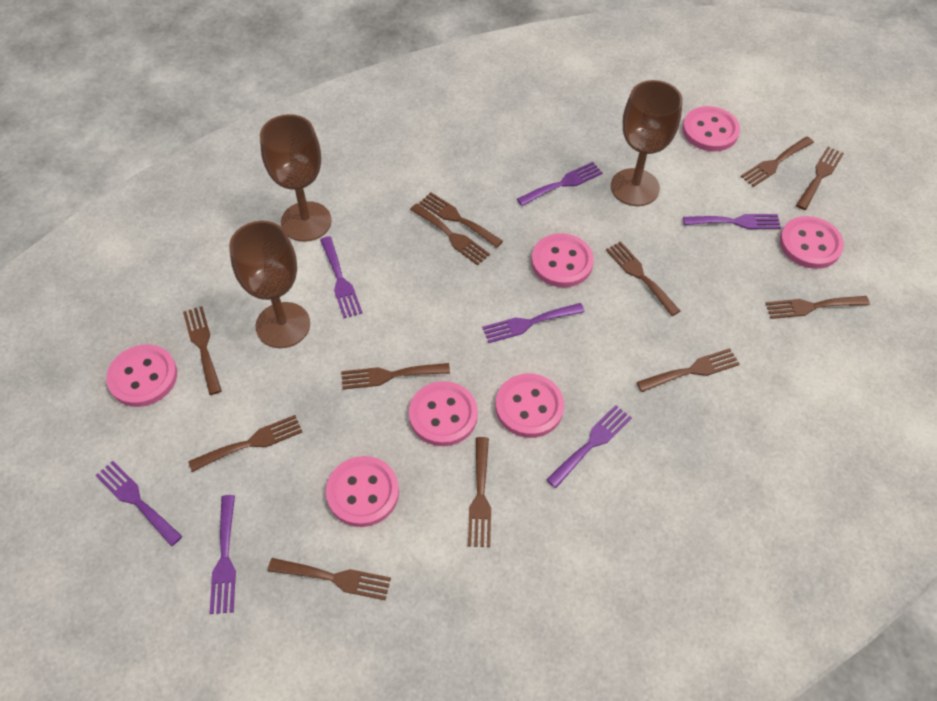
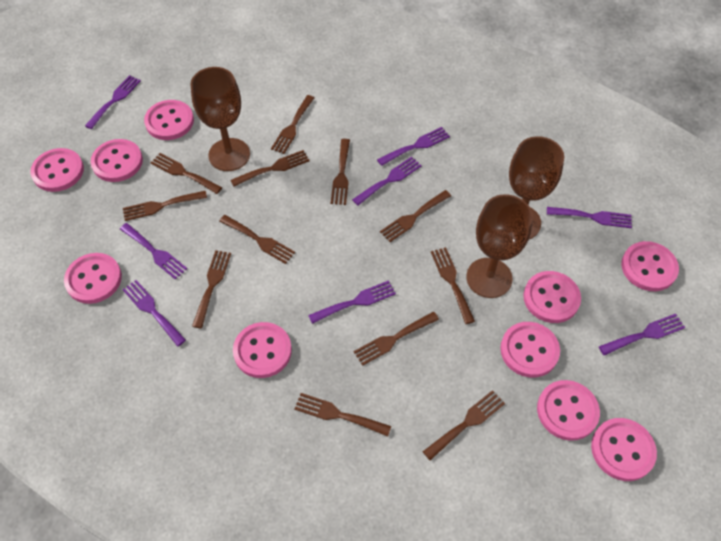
pink button: [106,345,177,407] [326,456,399,527] [409,381,478,446] [496,374,564,438] [531,233,594,287] [682,106,740,151] [780,216,844,269] = 7 -> [30,148,84,192] [64,253,122,304] [91,139,143,182] [144,100,194,140] [233,322,292,378] [500,322,560,378] [523,271,581,323] [537,380,600,441] [591,418,657,481] [621,241,679,291] = 10
purple fork: [95,461,182,546] [209,495,236,614] [320,236,362,318] [482,303,585,343] [517,162,603,206] [546,405,632,488] [683,214,781,229] = 7 -> [85,75,141,129] [120,223,187,280] [122,280,186,347] [308,280,396,324] [352,157,422,205] [377,127,450,166] [547,207,632,228] [599,313,685,355] = 8

